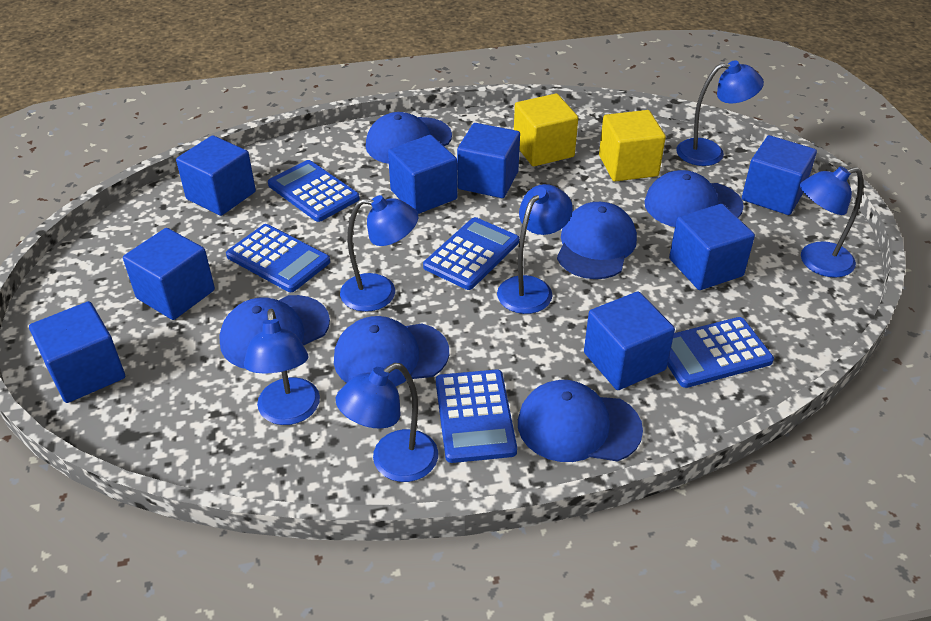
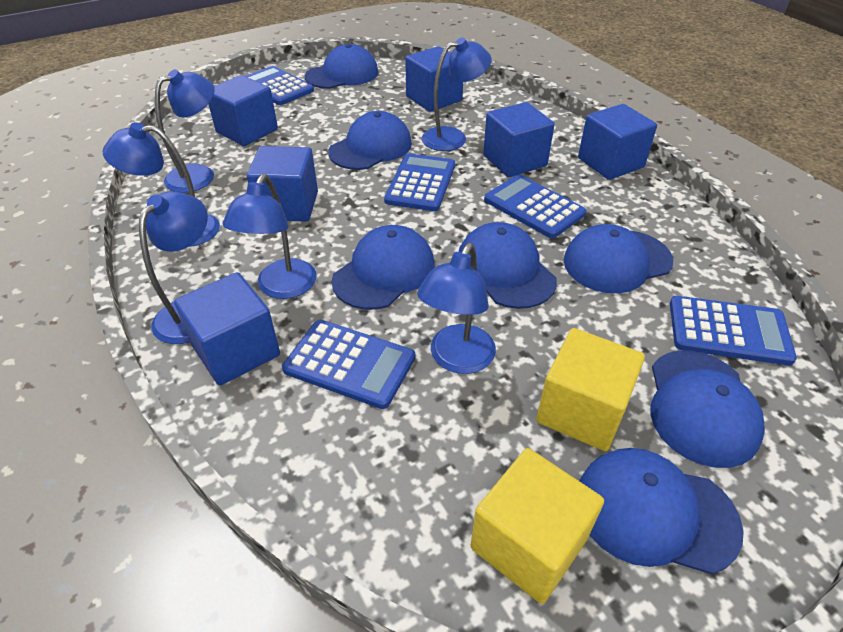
blue cap: [219,295,330,369] [334,316,449,387] [366,112,452,164] [518,380,643,462] [557,202,637,279] [644,170,744,227] = 6 -> [305,44,378,89] [328,111,412,170] [332,225,434,310] [459,222,557,309] [564,224,673,293] [579,448,744,574] [650,350,765,468] = 7
blue cube: [29,301,125,403] [123,228,215,320] [176,135,256,216] [388,135,457,214] [457,123,520,198] [584,291,675,390] [669,204,755,290] [742,135,817,215] = 8 -> [174,272,280,386] [208,75,278,146] [247,146,318,222] [405,46,463,112] [483,102,555,177] [578,104,657,180] = 6

